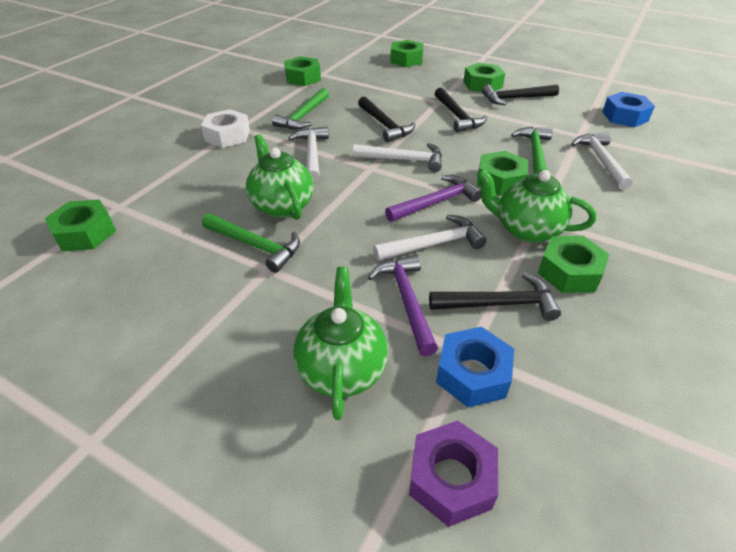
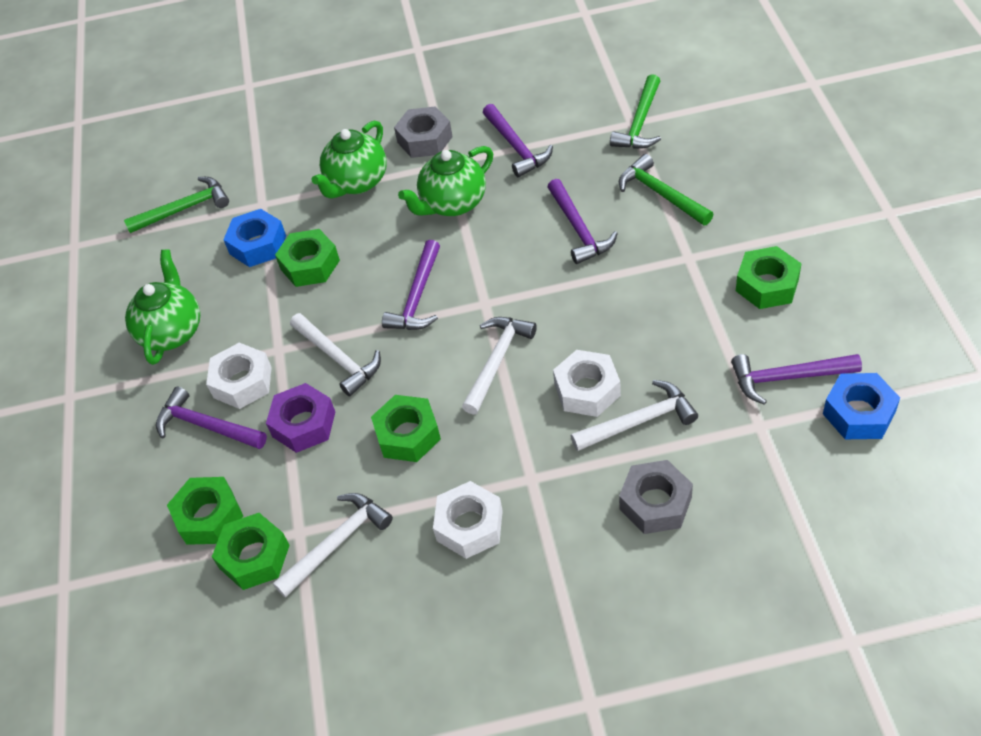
black hammer: [358,96,415,142] [429,273,561,321] [434,87,487,132] [482,85,559,105] = 4 -> none = 0
green nut: [45,199,116,252] [284,56,321,86] [390,40,423,67] [463,63,505,92] [477,151,528,196] [538,236,609,293] = 6 -> [167,477,243,545] [212,513,290,590] [275,229,340,287] [371,395,441,462] [736,246,802,309] = 5
grey nut: none = 0 -> [394,106,453,158] [619,460,693,534] = 2
purple hammer: [368,254,438,356] [385,175,481,222] = 2 -> [156,387,267,449] [382,240,440,330] [483,104,553,177] [548,179,618,264] [731,354,862,405] = 5
white nut: [201,109,250,148] = 1 -> [206,343,272,409] [433,481,503,559] [553,350,621,417] = 3

